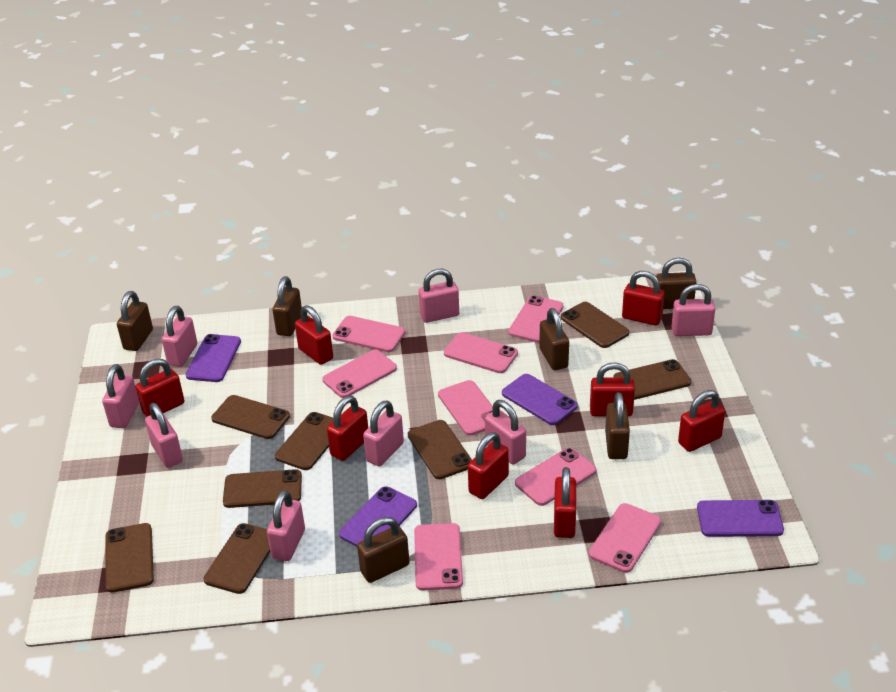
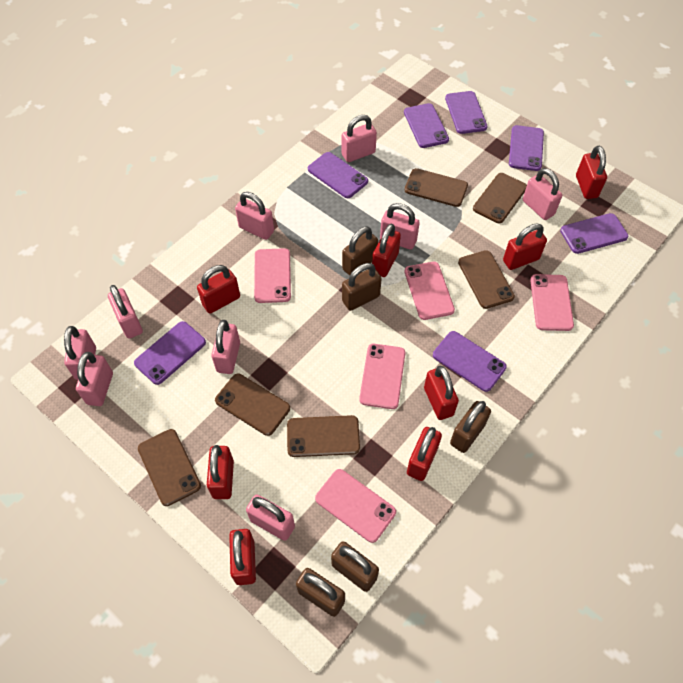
brown padlock: [117,291,153,351] [273,276,302,336] [357,517,410,583] [539,308,569,370] [605,392,630,459] [656,258,697,309] = 6 -> [296,568,345,617] [331,541,379,592] [342,226,378,276] [342,263,382,311] [450,401,491,453] = 5
brown phone: [106,523,154,592] [204,523,270,594] [211,395,290,439] [223,469,302,508] [275,412,333,470] [408,420,472,479] [560,302,630,348] [613,359,691,400] = 8 -> [138,429,201,506] [215,374,290,436] [287,415,360,457] [405,168,468,207] [458,250,515,309] [473,173,527,223] = 6
pink padlock: [102,364,139,428] [145,403,183,468] [162,306,197,367] [267,490,305,561] [363,400,404,466] [418,269,459,323] [485,400,526,464] [671,284,715,336] = 8 -> [64,326,96,380] [76,352,113,406] [108,285,143,338] [211,320,240,374] [235,192,274,240] [246,494,295,541] [342,115,377,162] [380,203,420,250] [523,168,562,220] = 9
pink phone: [322,350,397,398] [333,316,405,352] [414,523,463,590] [438,380,493,436] [444,332,518,373] [508,295,564,343] [515,448,596,506] [589,503,661,573] = 8 -> [254,248,291,303] [315,469,396,543] [359,344,405,409] [404,262,455,320] [530,274,574,331] = 5
purple phone: [186,334,241,382] [339,486,417,547] [502,374,578,425] [697,500,784,537] = 4 -> [134,321,206,385] [308,152,368,198] [404,103,449,148] [433,331,507,392] [445,91,488,134] [509,125,544,171] [560,213,629,254] = 7

